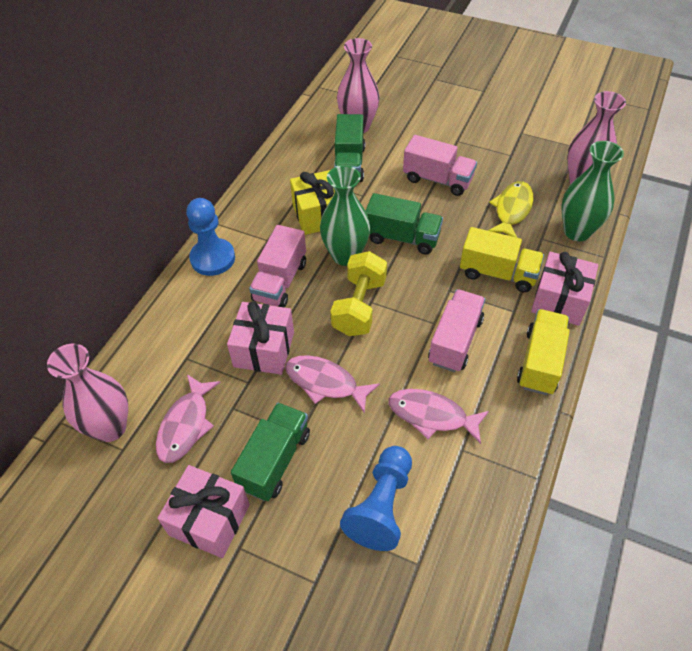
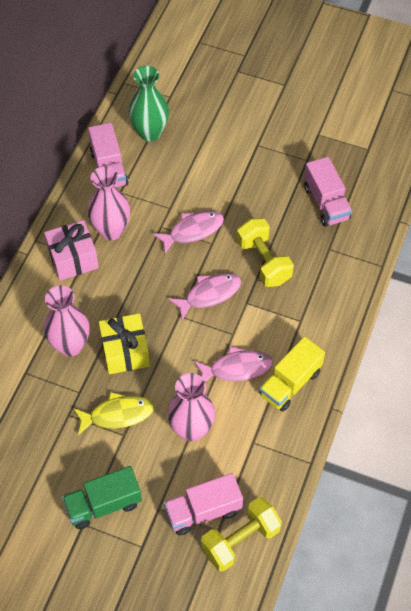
blue pawn: [186,198,235,276] [340,446,412,551] = 2 -> none = 0
green truck: [231,403,310,501] [334,114,365,182] [366,193,443,255] = 3 -> [62,466,142,529] = 1
green vase: [320,166,370,266] [561,141,624,241] = 2 -> [129,66,169,142] = 1
pink gift: [157,465,250,558] [227,301,294,375] [531,252,598,326] = 3 -> [44,220,99,281] = 1
yellow dumbbell: [331,251,387,336] = 1 -> [201,497,282,572] [237,218,294,287] = 2
yellow truck: [460,227,544,293] [517,309,570,395] = 2 -> [259,336,325,412] = 1

